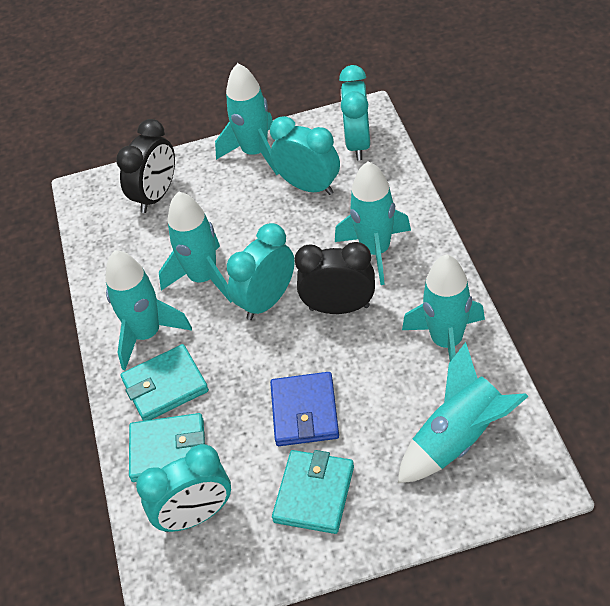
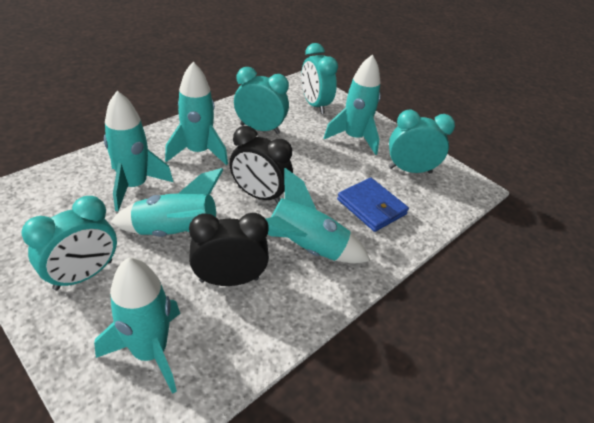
turquoise wallet: [120,344,209,421] [129,413,205,482] [272,450,354,534] = 3 -> none = 0

